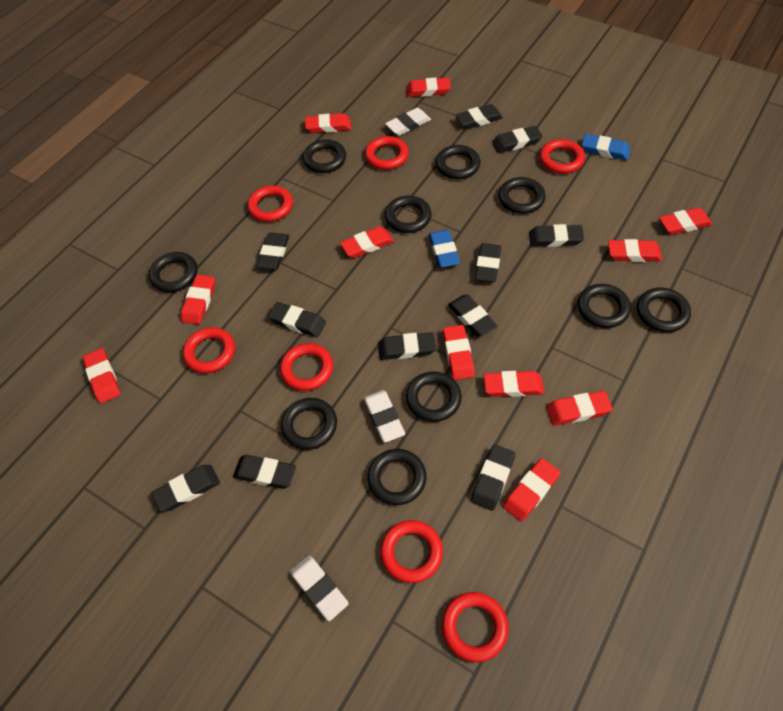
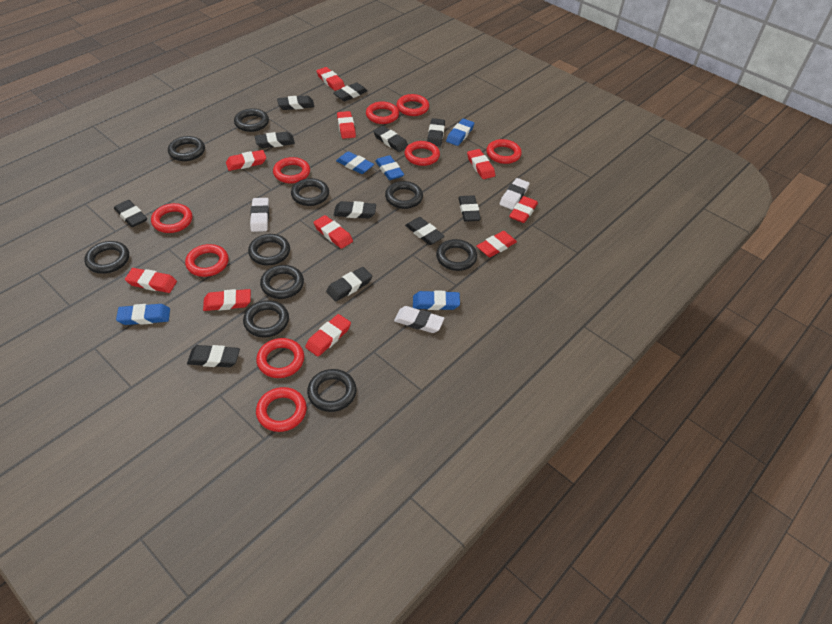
blue eraser: [429,230,460,268] [582,134,631,161] = 2 -> [116,304,170,325] [336,151,374,174] [375,155,404,180] [413,290,460,310] [446,119,474,146] = 5
red eraser: [83,348,120,403] [181,275,215,325] [305,113,351,133] [340,226,394,258] [406,78,451,97] [443,325,475,380] [484,371,544,397] [503,458,561,522] [546,391,613,425] [608,239,662,262] [659,208,713,235] = 11 -> [125,268,177,293] [203,289,251,311] [226,150,266,171] [305,314,351,357] [313,215,353,249] [316,67,345,91] [337,111,356,139] [467,149,495,179] [476,231,517,257] [509,196,538,223] = 10
red ring: [183,327,235,373] [247,186,293,222] [280,343,333,391] [365,136,409,170] [380,520,443,583] [442,592,509,662] [539,139,585,174] = 7 -> [151,203,192,233] [185,244,229,277] [256,338,304,378] [256,387,307,432] [273,157,310,183] [366,102,399,124] [396,94,429,116] [405,141,440,166] [486,139,522,164] = 9

